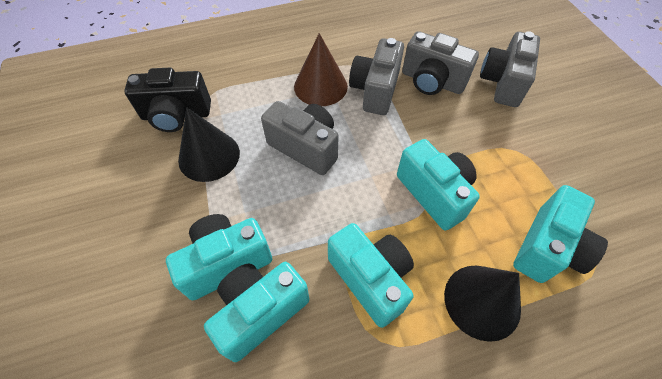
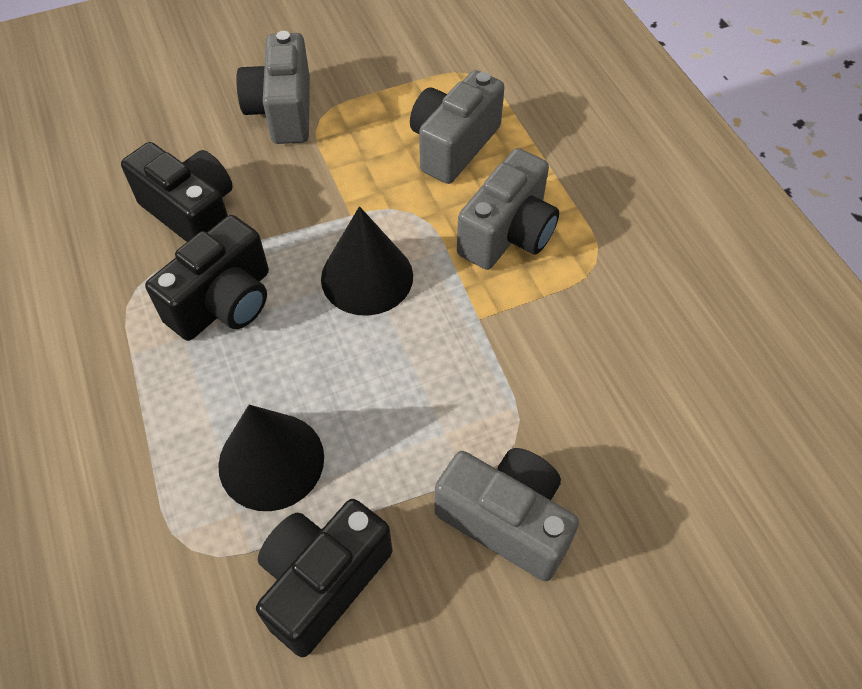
black camera: [124,68,211,132] = 1 -> [121,142,233,242] [145,215,269,341] [256,499,392,657] = 3
brown cone: [294,33,348,106] = 1 -> none = 0
turquoise camera: [166,214,272,300] [204,262,309,362] [328,223,414,328] [397,139,480,231] [513,185,608,283] = 5 -> none = 0

